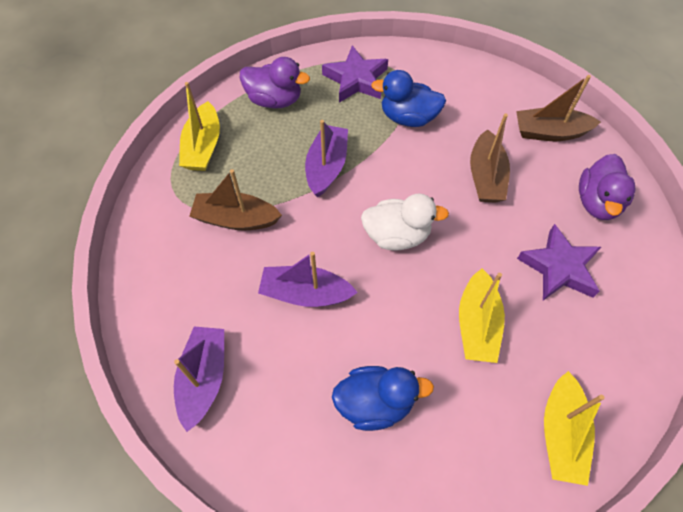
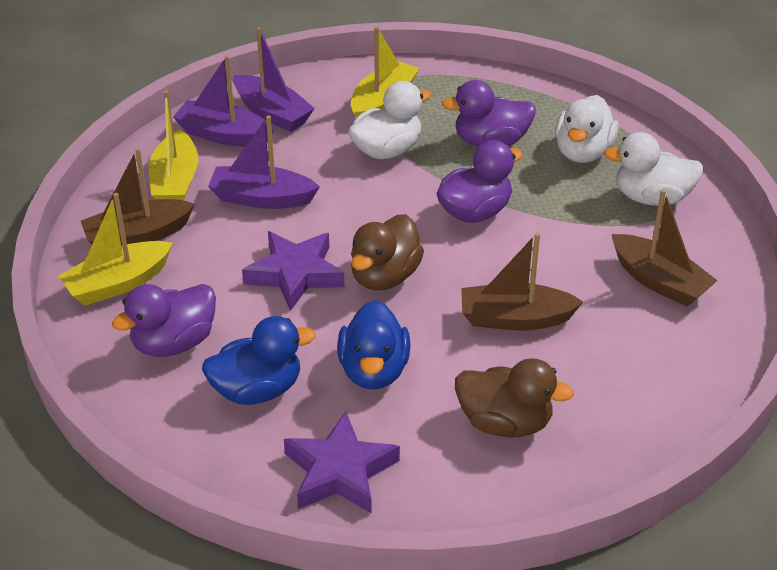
brown duck: none = 0 -> [351,214,424,291] [455,358,574,438] = 2
purple duck: [240,57,310,109] [579,154,636,220] = 2 -> [112,284,216,357] [437,140,523,223] [442,80,536,147] = 3
white duck: [361,193,449,251] = 1 -> [348,81,431,159] [555,95,619,163] [603,132,704,206] = 3

